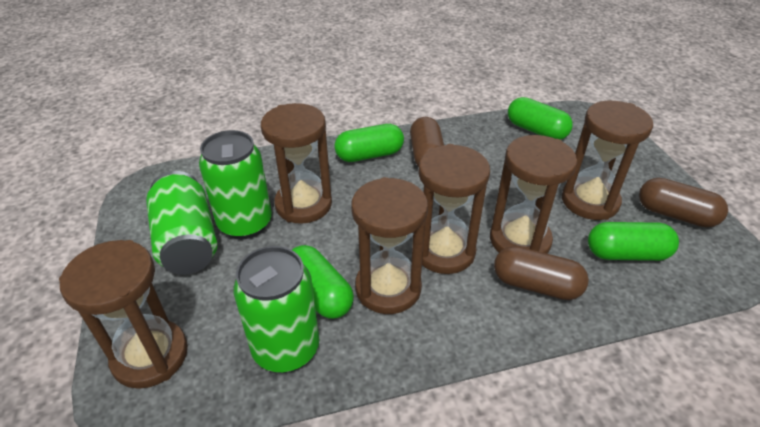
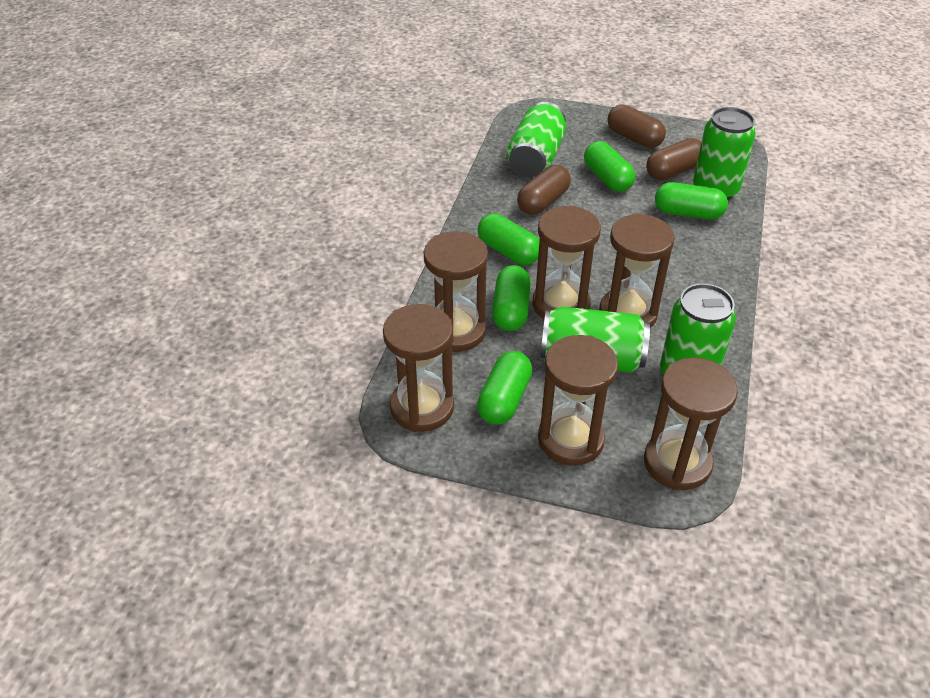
green can: [146,171,217,275] [199,130,272,239] [233,246,319,373] = 3 -> [507,102,566,178] [541,307,650,373] [660,283,736,374] [693,107,755,200] = 4
green capsule: [292,245,354,319] [334,124,404,162] [508,97,573,140] [588,222,679,261] = 4 -> [477,351,532,425] [478,213,539,265] [492,265,531,331] [584,141,635,192] [655,182,728,220] = 5

